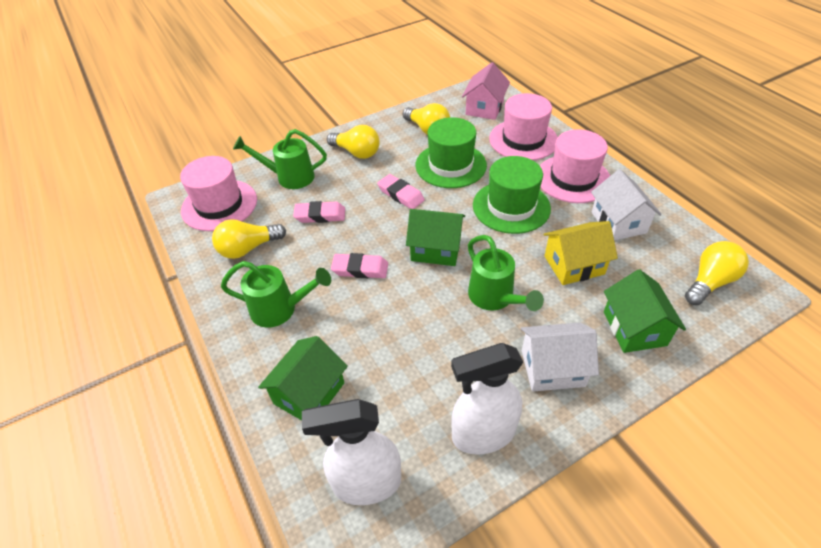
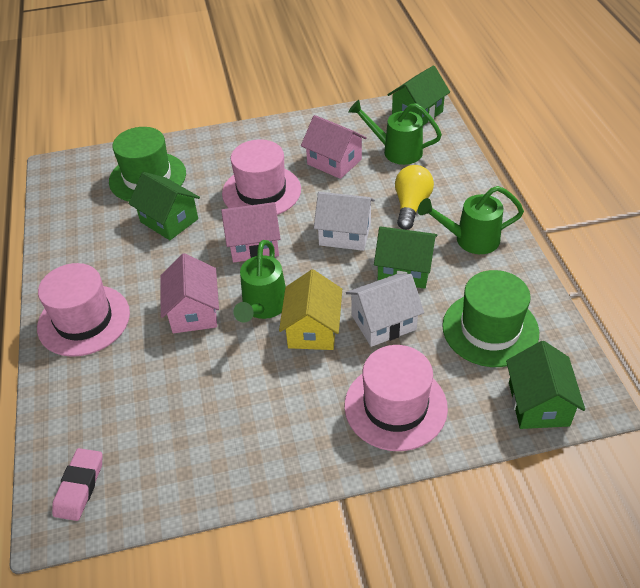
green house: [258,336,348,420] [406,209,465,266] [604,269,686,353] = 3 -> [129,172,200,240] [374,226,437,289] [388,65,450,125] [506,341,585,429] = 4
pink eraser: [293,201,345,223] [331,253,388,278] [377,174,425,209] = 3 -> [52,448,103,521] = 1
pink house: [462,62,510,120] = 1 -> [160,253,219,333] [221,202,280,262] [301,115,367,179] = 3
white spray bottle: [302,399,401,505] [451,343,523,455] = 2 -> none = 0
yellow light bulb: [212,219,286,259] [327,125,380,159] [403,103,450,135] [685,241,749,305] = 4 -> [395,165,434,230] = 1

